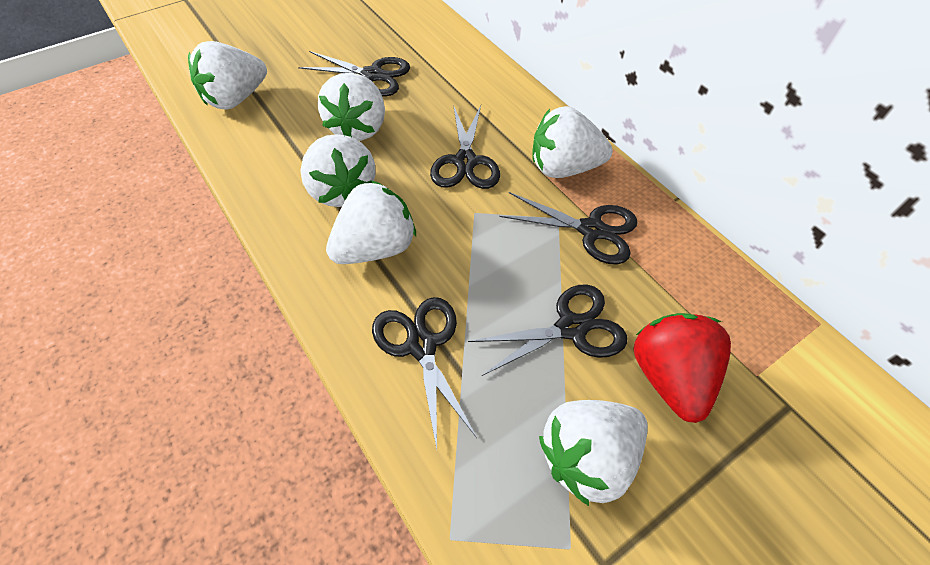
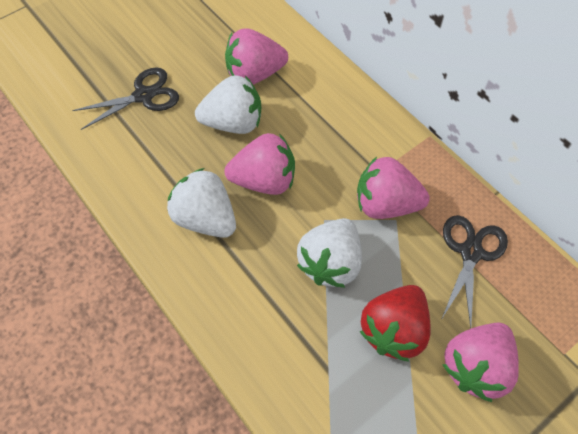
black scissors: [298,51,410,96] [372,297,477,449] [430,105,500,189] [468,285,627,376] [499,192,637,265] = 5 -> [72,67,179,130] [441,215,508,328] = 2
pink strawberry: none = 0 -> [224,133,295,195] [225,29,288,85] [357,157,430,219] [442,323,519,402] = 4
white strawberry: [188,41,267,110] [300,134,375,207] [318,73,385,141] [326,181,416,264] [532,106,613,178] [539,400,648,506] = 6 -> [167,168,236,238] [195,75,261,134] [297,218,362,288] = 3

